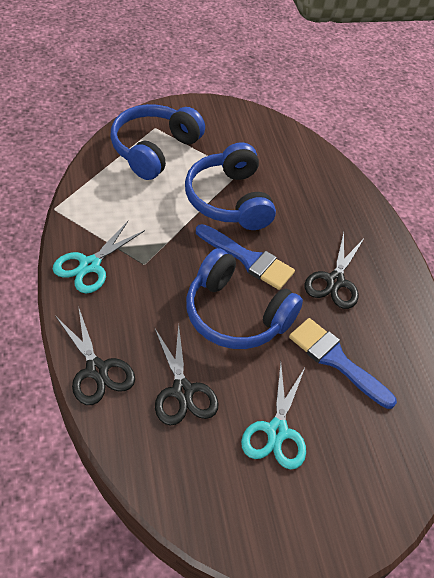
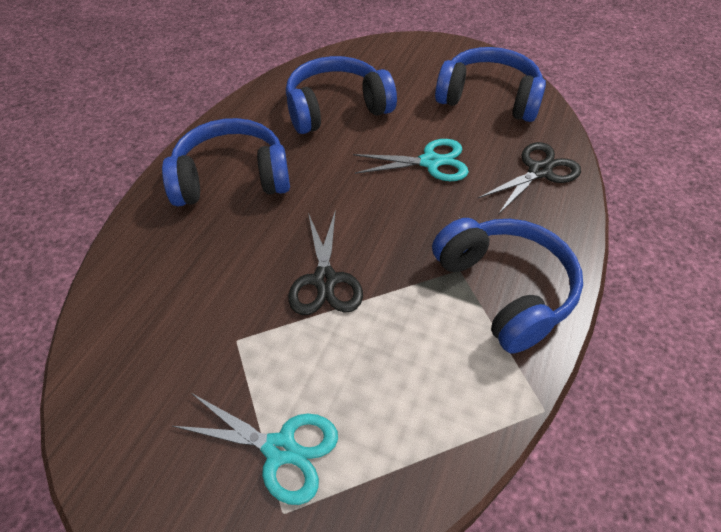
black scissors: [56,306,135,405] [154,324,219,426] [305,232,364,309] = 3 -> [288,209,363,315] [478,142,581,214] = 2
blue brush: [196,224,295,290] [289,318,397,409] = 2 -> none = 0
blue headphones: [110,104,205,180] [185,142,276,230] [186,248,303,349] = 3 -> [162,118,290,206] [286,56,397,134] [432,218,583,354] [435,47,546,122] = 4

